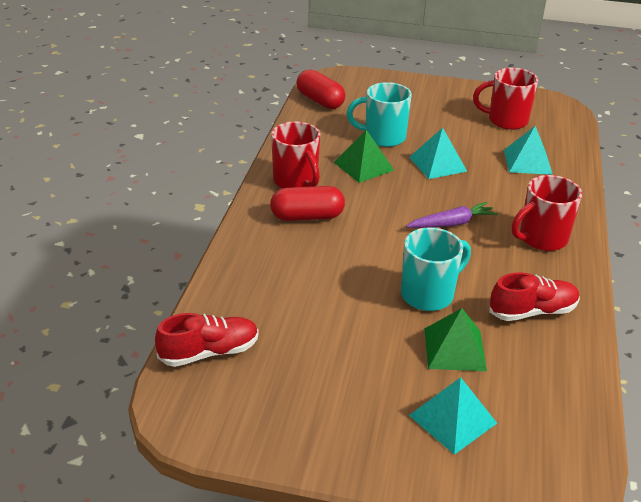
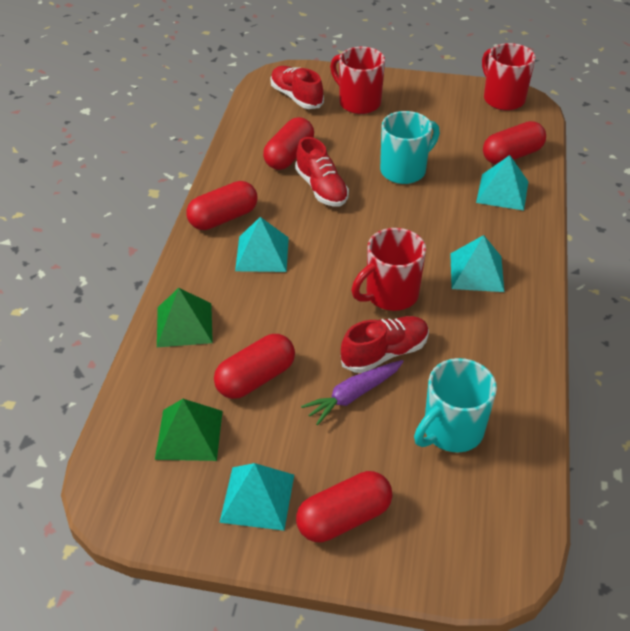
red capsule: [270,186,345,221] [296,69,345,109] = 2 -> [186,181,258,230] [214,334,295,399] [263,117,314,170] [296,471,392,543] [483,121,546,164] = 5
red shoe: [155,313,259,367] [489,272,580,321] = 2 -> [270,66,324,109] [295,137,349,207] [341,316,429,373] = 3
turquoise pyramid: [409,128,467,179] [409,377,497,455] [504,126,553,175] = 3 -> [219,463,294,531] [235,217,289,272] [450,235,504,292] [476,155,528,211] = 4

